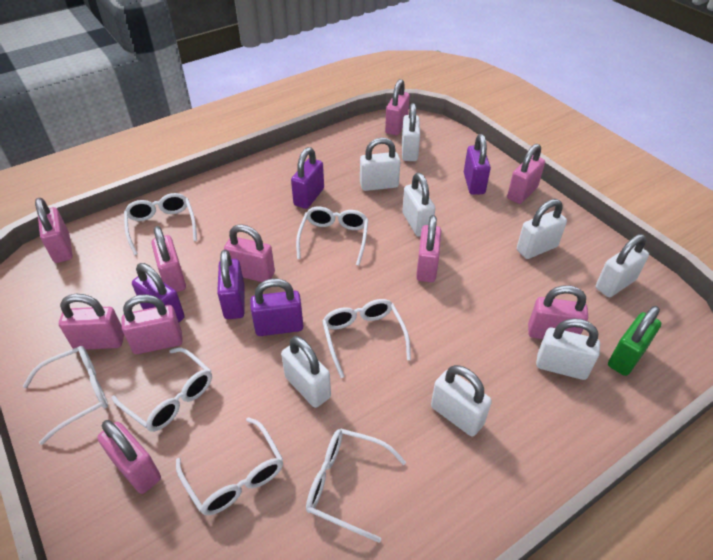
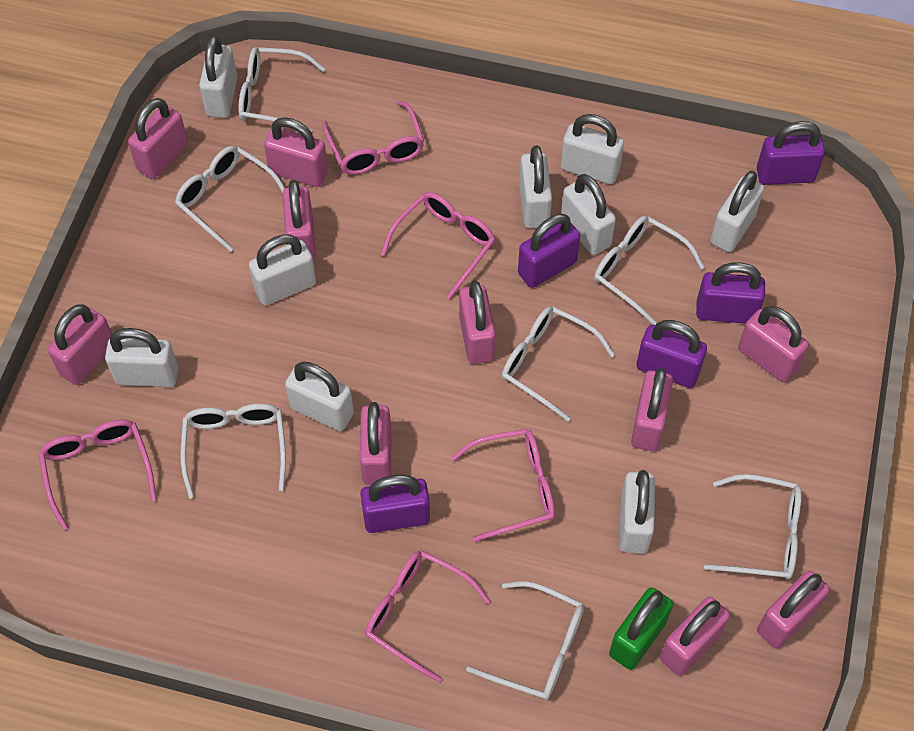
pink glasses: none = 0 -> [38,420,157,530] [323,100,424,175] [365,550,490,682] [381,192,495,299] [451,429,555,542] = 5
white padlock: [281,336,331,408] [360,137,401,191] [402,103,420,161] [402,173,435,236] [431,365,492,436] [517,199,567,259] [536,318,600,380] [596,234,649,297] = 8 -> [105,328,178,387] [199,35,238,118] [249,234,316,305] [285,362,354,431] [519,146,552,229] [561,114,624,184] [561,174,616,255] [619,470,655,554] [710,171,764,252] = 9

